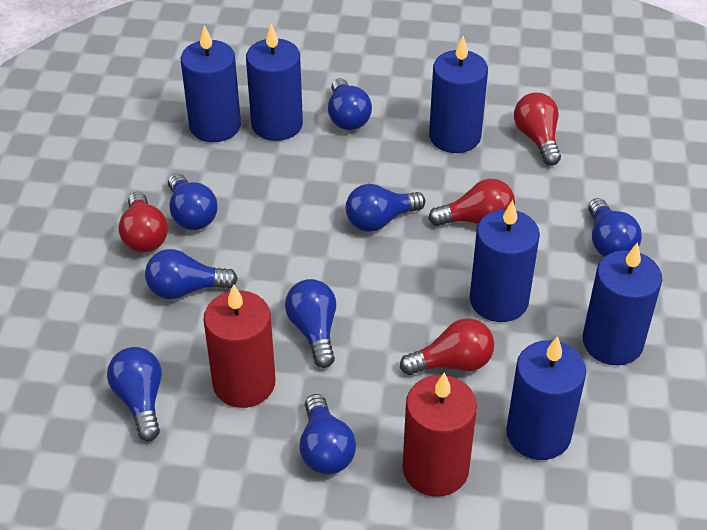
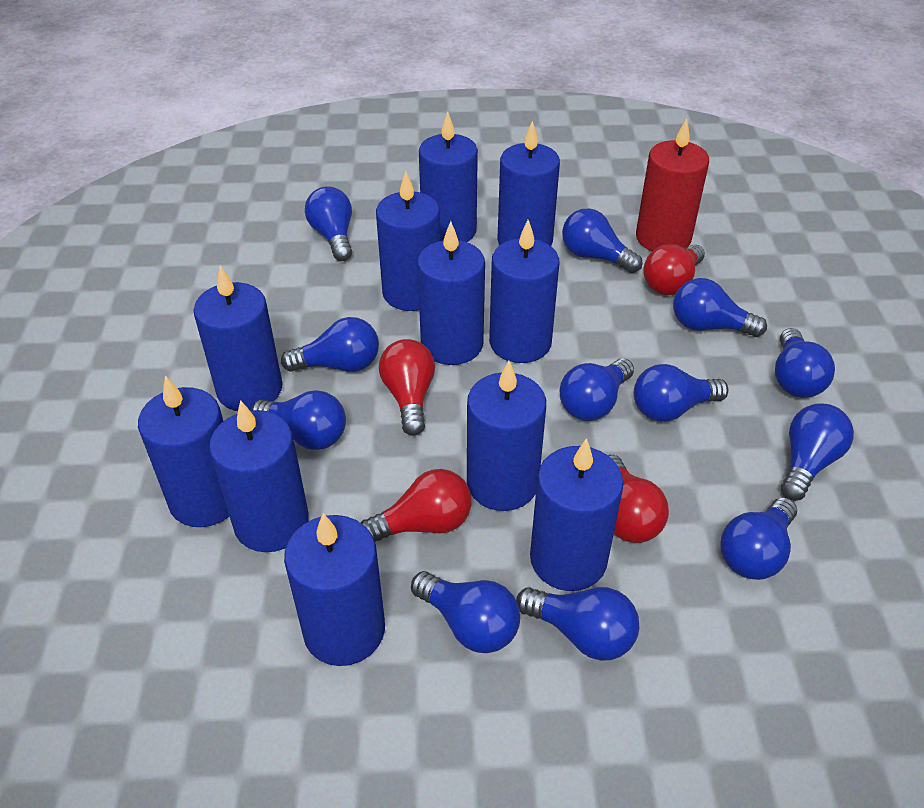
blue candle: [181,25,241,142] [246,24,303,141] [429,36,488,153] [470,200,540,322] [506,336,586,460] [583,242,662,365] = 6 -> [138,376,230,527] [193,265,283,411] [209,400,309,552] [284,513,385,666] [376,171,440,311] [417,221,485,365] [419,111,478,242] [467,360,546,511] [489,220,559,363] [498,121,560,246] [530,438,624,591] = 11
blue light bulb: [107,347,162,441] [145,249,238,299] [168,173,217,230] [285,279,336,368] [299,394,356,475] [328,78,372,130] [346,184,425,232] [588,198,642,257] = 8 -> [251,390,346,450] [281,317,379,372] [305,186,352,261] [411,571,520,653] [516,587,639,661] [560,358,634,421] [562,208,643,273] [634,364,728,422] [673,278,767,337] [720,497,797,580] [775,328,835,398] [781,404,854,501] = 12
red candle: [204,284,275,408] [403,373,477,497] = 2 -> [636,118,709,251] = 1

